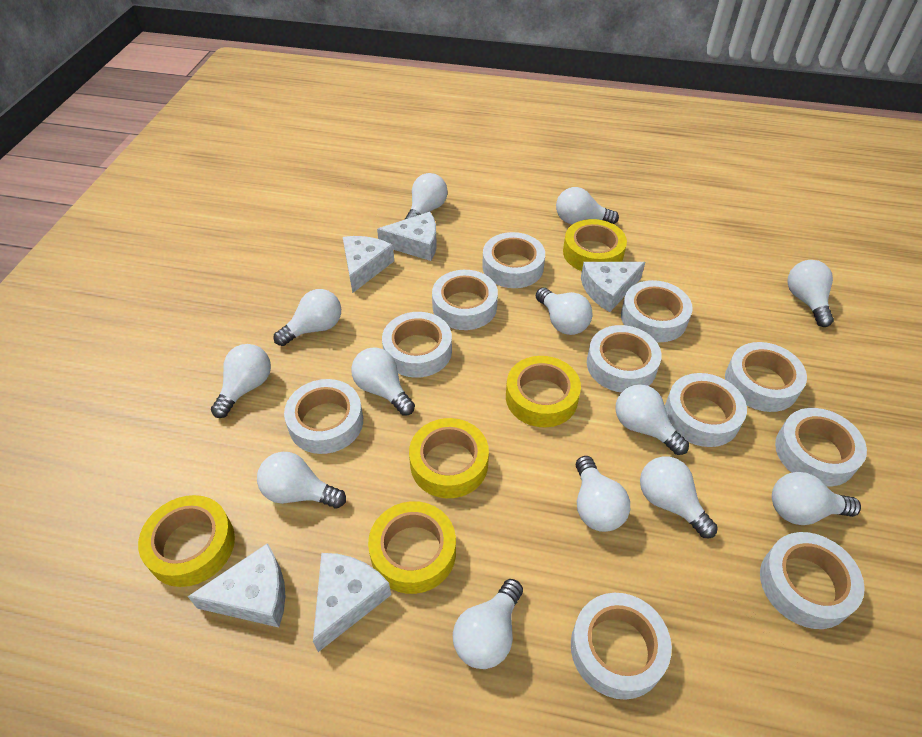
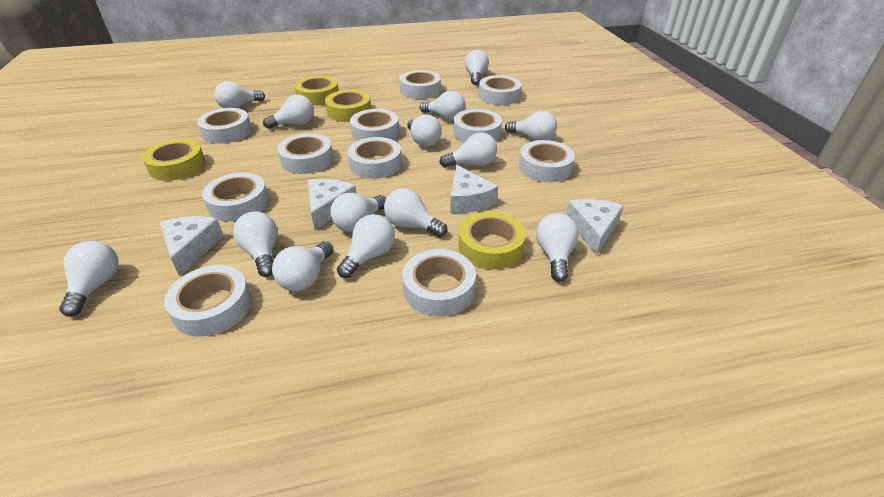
white cheese: [187,543,285,627] [313,553,391,652] [343,236,394,293] [377,212,437,261] [581,262,645,312] = 5 -> [160,216,224,276] [308,179,357,230] [450,165,498,213] [566,199,624,255] = 4
white light bulb: [211,344,271,418] [257,452,346,509] [274,289,341,346] [351,347,415,416] [404,173,448,220] [453,579,523,669] [536,288,593,335] [556,187,619,224] [576,456,630,532] [615,384,689,455] [640,457,718,538] [772,472,861,525] [787,260,834,327] = 13 -> [59,241,119,317] [214,81,265,108] [233,211,278,277] [263,95,314,129] [272,241,334,292] [330,193,386,232] [337,214,395,278] [384,188,448,237] [407,114,442,147] [420,91,465,120] [439,132,497,167] [465,50,489,85] [505,111,557,141] [536,213,579,282] = 14
yellow tape: [138,495,235,587] [368,501,456,594] [409,418,489,498] [506,356,581,427] [563,219,627,271] = 5 -> [142,139,206,181] [294,76,339,106] [325,90,371,122] [459,212,526,270] = 4

